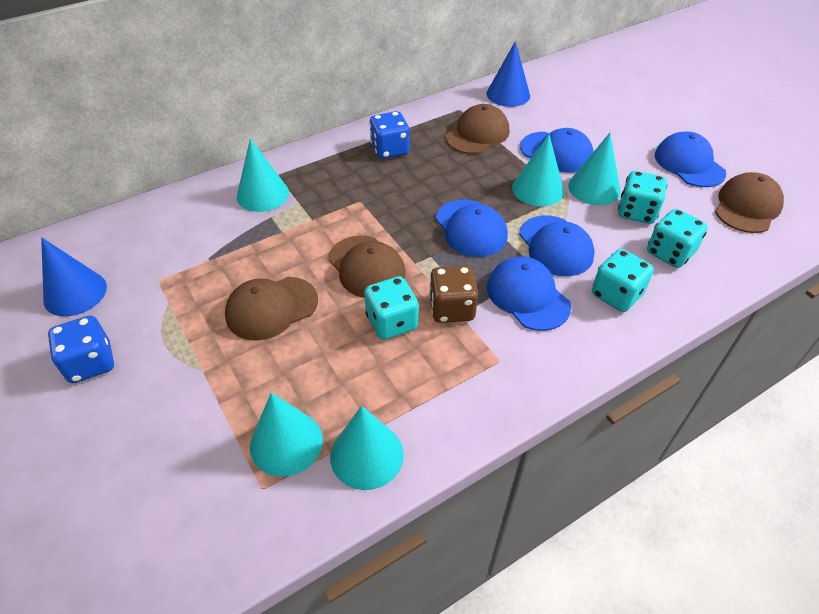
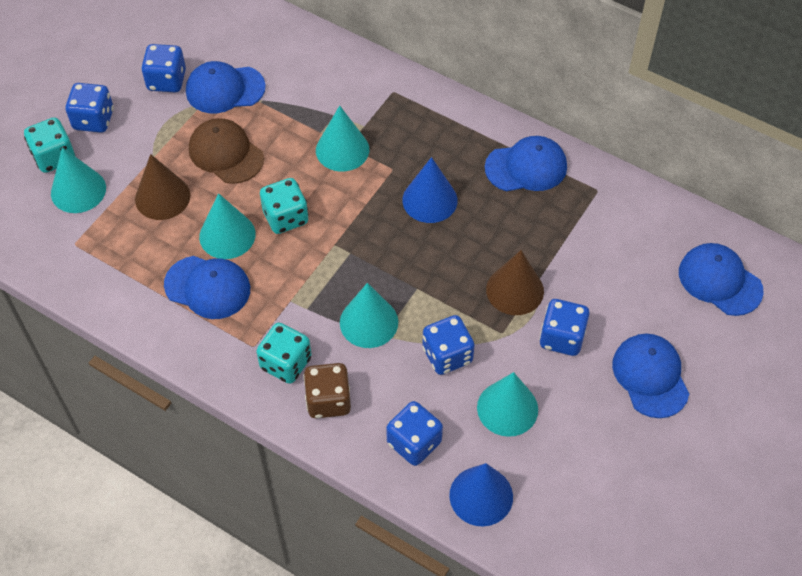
blue dice: [48,316,114,383] [369,111,409,159] = 2 -> [65,83,114,133] [141,44,186,92] [386,401,443,466] [422,315,475,375] [539,299,590,356] = 5
brown cap: [225,277,318,341] [328,235,406,298] [446,104,509,154] [715,172,784,233] = 4 -> [189,118,264,184] = 1
brown cone: none = 0 -> [135,154,190,220] [486,250,544,315] = 2
turquoise dice: [364,276,419,340] [592,249,654,312] [618,171,667,224] [647,209,708,268] = 4 -> [24,117,75,173] [256,323,312,384] [260,178,308,234] = 3

